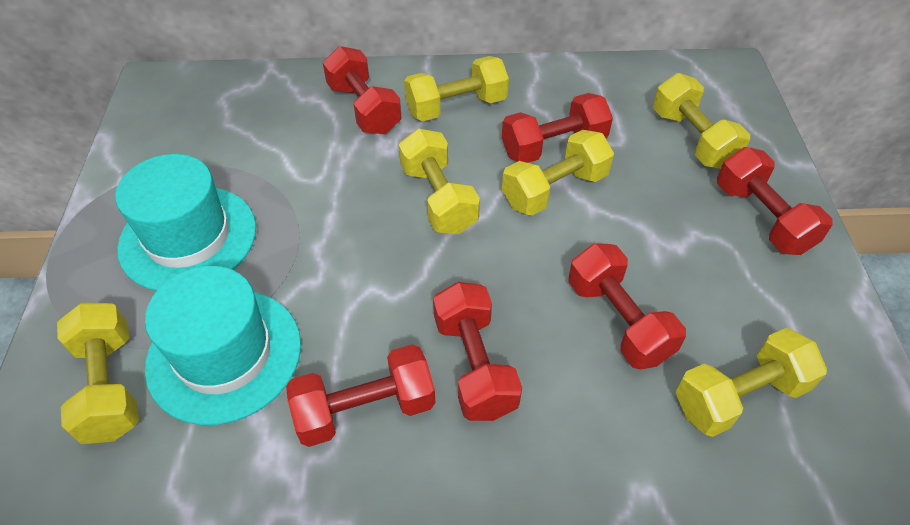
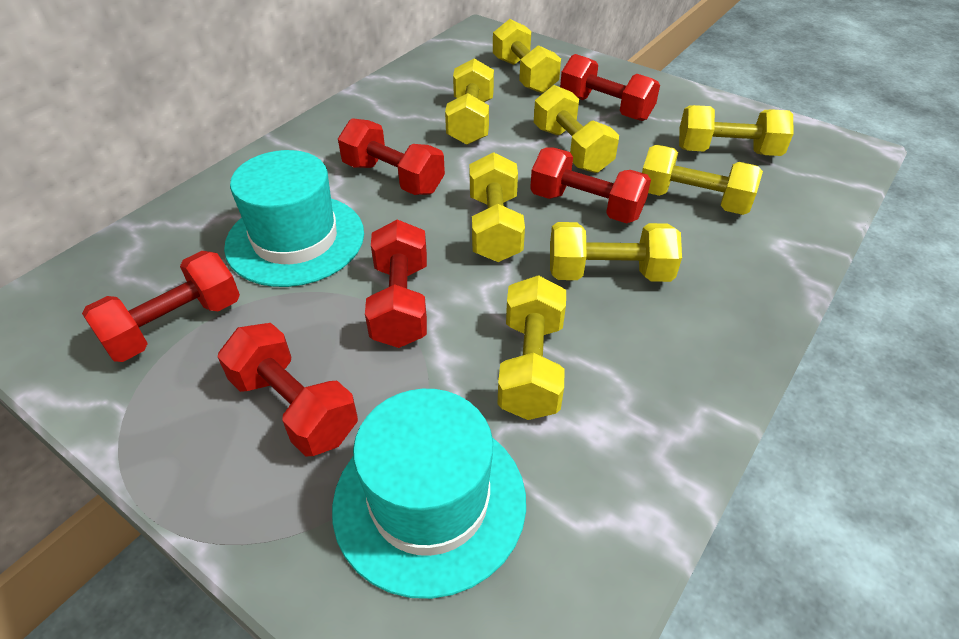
yellow dumbbell: [57,303,139,444] [399,129,480,234] [404,56,509,121] [502,130,614,216] [653,73,750,169] [675,328,827,437] = 6 -> [445,58,494,145] [469,152,525,262] [493,19,561,93] [498,275,566,420] [534,85,619,173] [550,222,682,282] [642,145,763,215] [679,105,793,156] = 8

